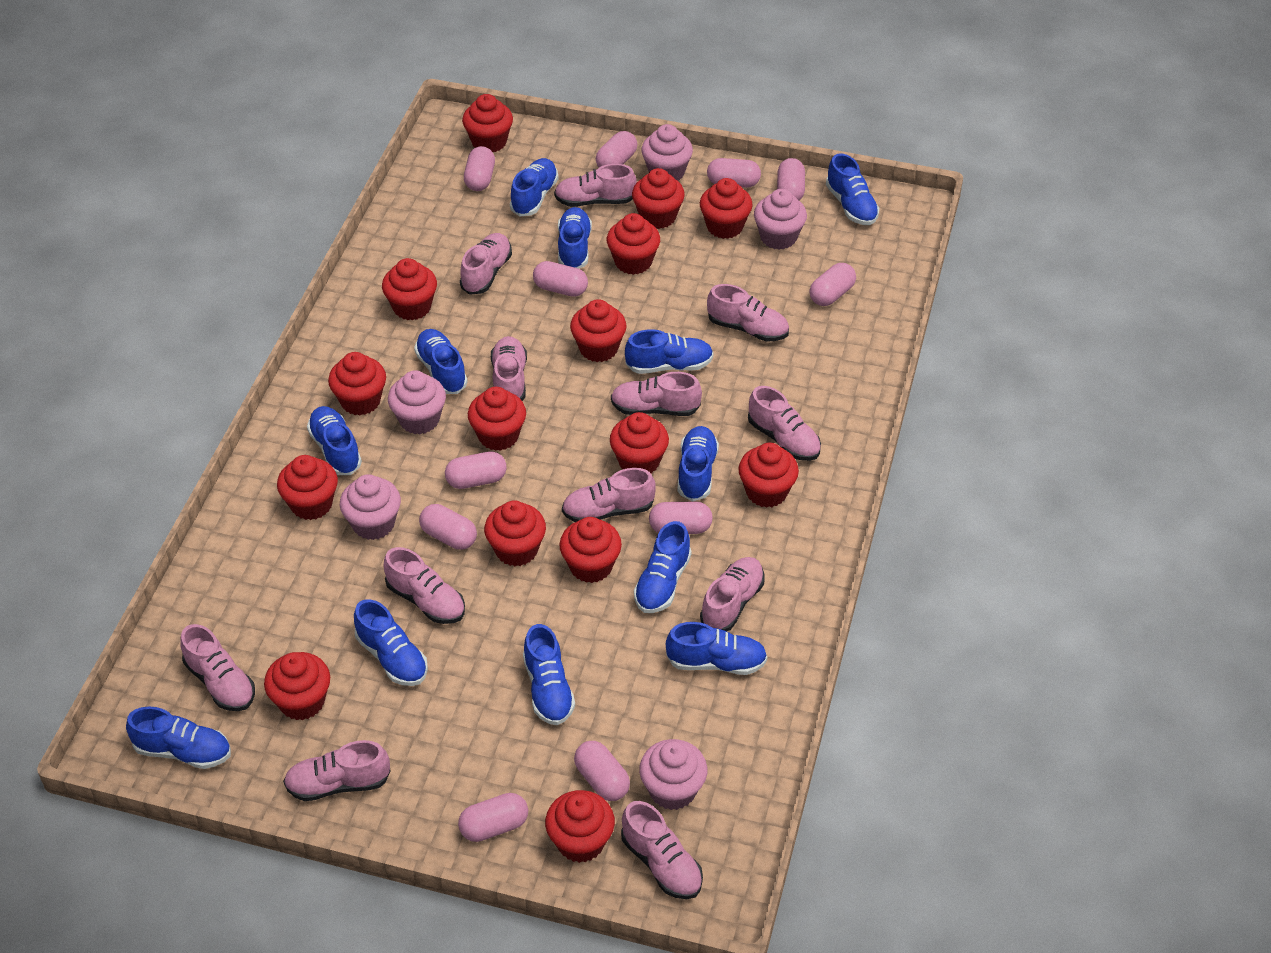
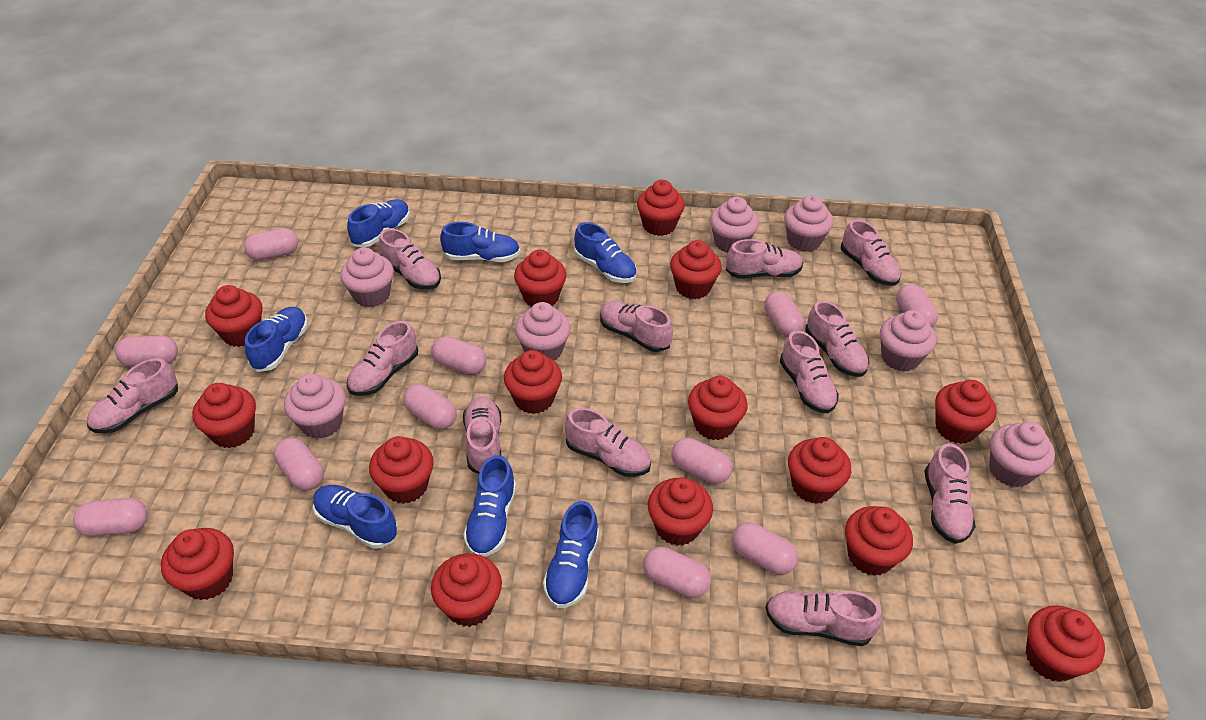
blue shoe: [126,706,231,769] [307,406,362,475] [354,599,428,686] [414,329,468,394] [510,158,558,216] [523,624,575,725] [558,207,592,269] [625,329,713,374] [634,521,692,613] [666,622,767,675] [678,426,719,501] [826,153,879,225] = 12 -> [245,307,308,372] [313,485,398,549] [347,199,410,247] [440,222,520,262] [463,455,516,557] [543,501,599,608] [574,222,637,283] = 7
pink cupcake: [340,474,401,540] [388,370,446,434] [639,739,707,810] [641,124,693,181] [754,189,807,250] = 5 -> [284,374,346,439] [340,247,394,307] [515,302,570,360] [710,197,759,253] [784,195,833,252] [880,310,936,372] [989,422,1055,487] = 7

